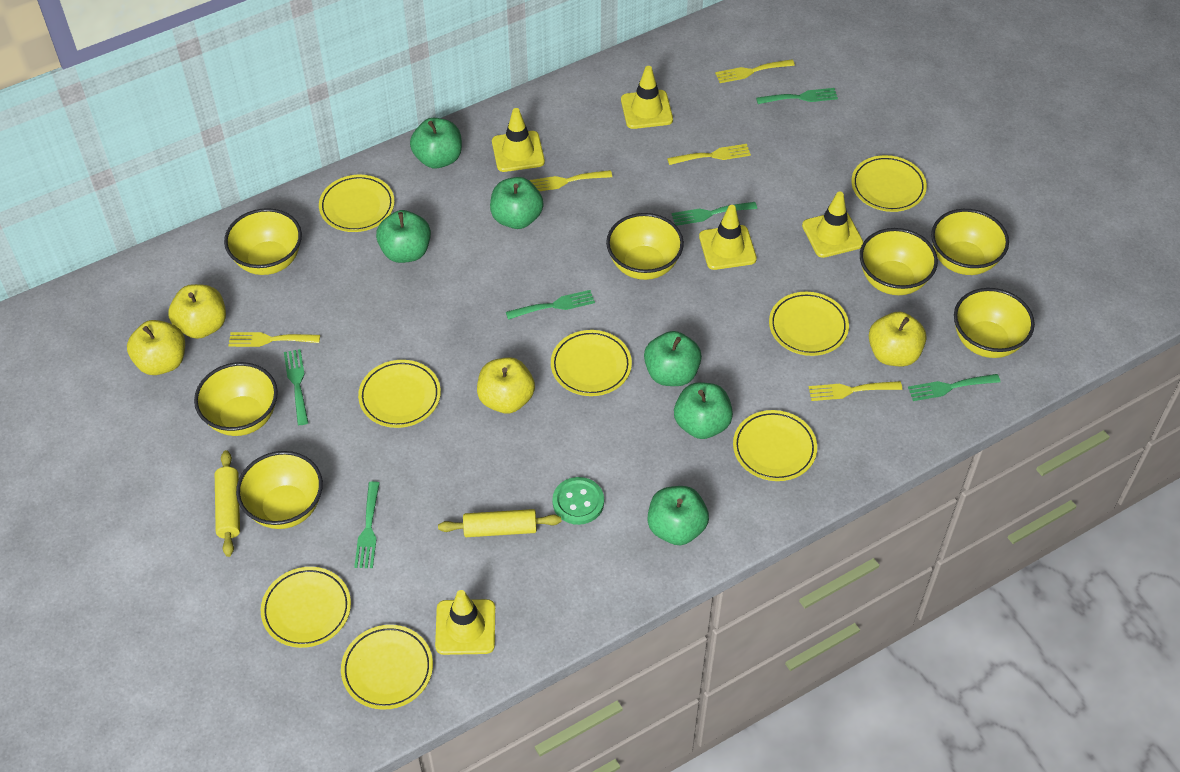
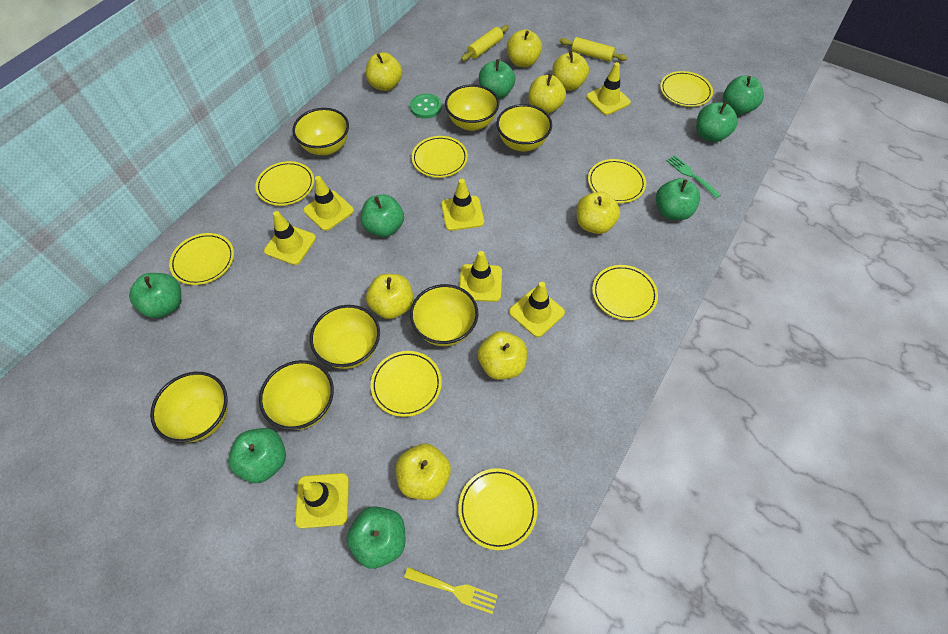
green apple: [376,210,431,263] [410,118,462,169] [490,177,543,229] [644,331,702,386] [648,486,709,545] [674,382,733,439] = 6 -> [129,273,181,318] [228,428,286,483] [347,506,405,569] [361,194,404,237] [479,59,515,99] [656,178,700,220] [696,102,738,142] [723,76,764,115] = 8
green fork: [284,349,308,425] [354,481,380,568] [506,290,595,320] [672,202,757,226] [756,88,838,104] [908,374,1000,401] = 6 -> [667,155,721,198] = 1
yellow apple: [127,320,185,375] [168,284,226,339] [477,357,535,414] [869,312,926,366] = 4 -> [366,52,402,91] [366,274,414,319] [396,443,451,500] [478,331,527,380] [507,29,542,67] [528,74,566,114] [552,51,589,91] [577,192,620,234] = 8
yellow fork: [228,332,320,347] [529,170,612,191] [667,144,751,165] [715,59,795,83] [809,381,902,401] = 5 -> [404,567,498,614] = 1
yellow traffic cone: [435,590,495,655] [492,108,545,172] [621,66,673,129] [699,205,757,270] [802,191,863,258] = 5 -> [264,211,316,265] [295,473,349,529] [303,176,354,231] [441,179,484,231] [459,251,502,302] [509,282,565,337] [586,62,631,115] = 7

